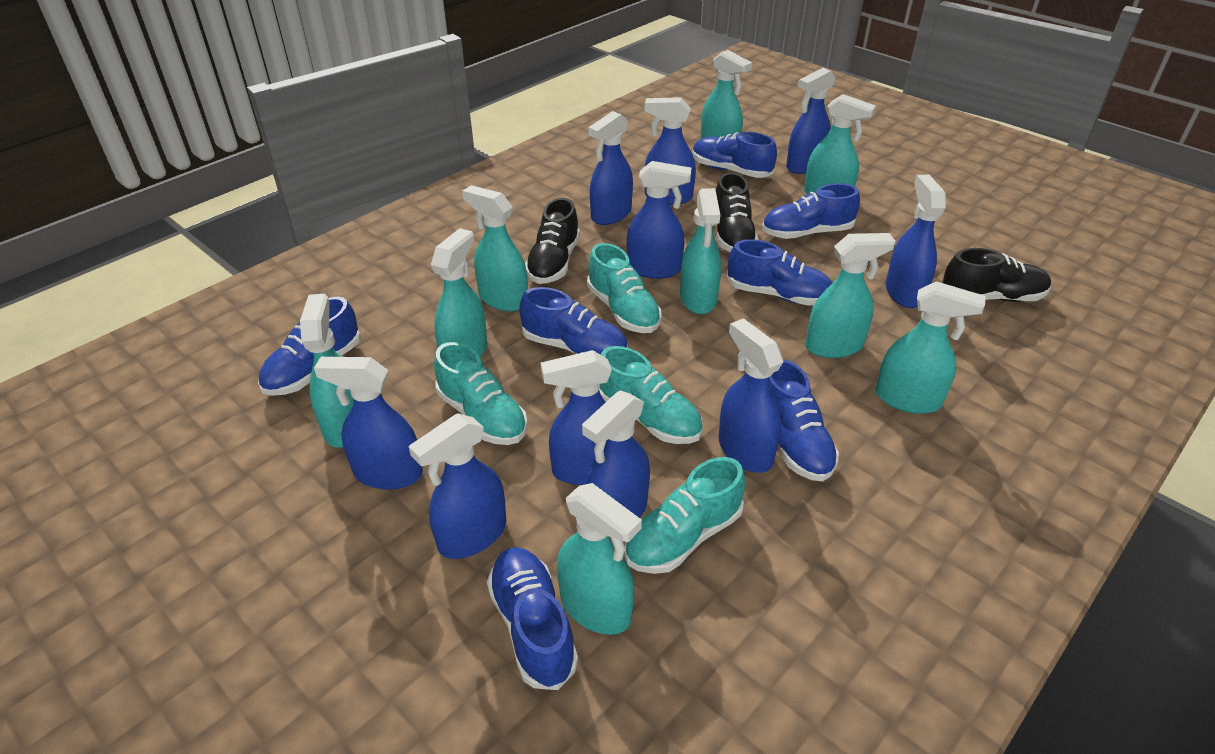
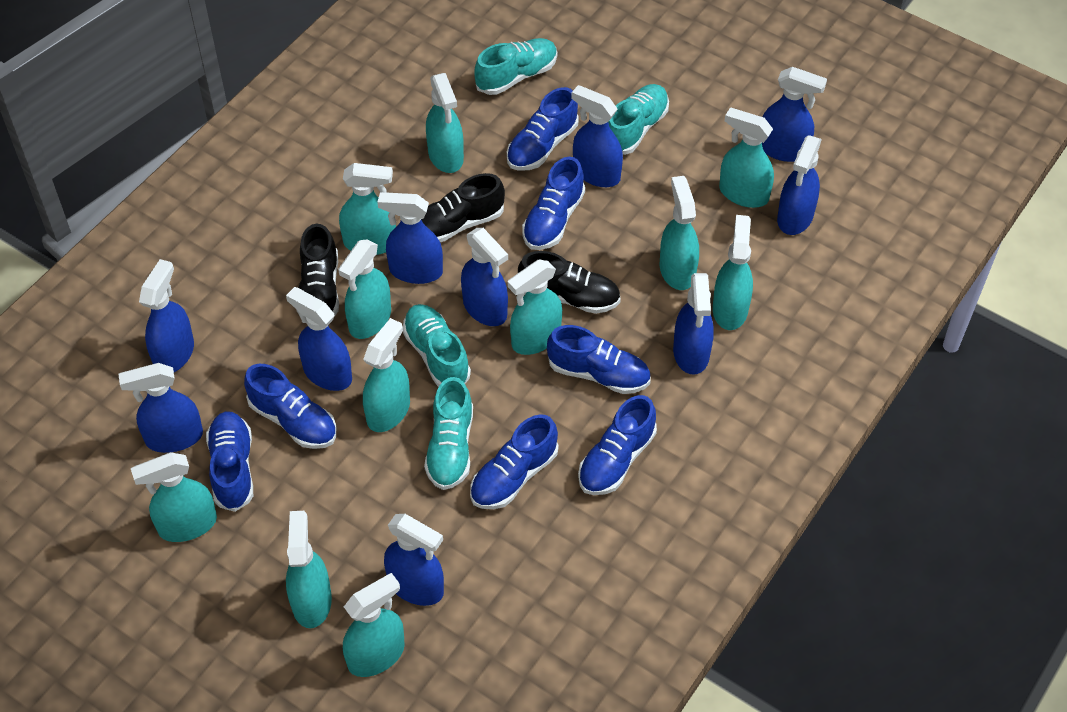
turquoise spray bottle: [300,294,354,448] [431,228,487,357] [462,185,528,312] [557,483,642,635] [680,188,721,314] [701,50,752,139] [804,94,876,194] [805,233,895,358] [875,281,986,414] = 9 -> [131,452,217,542] [286,511,332,628] [338,240,391,339] [339,163,396,255] [343,573,405,677] [363,318,410,432] [426,73,464,173] [508,260,562,355] [660,176,699,290] [713,215,753,330] [719,107,774,208] = 11

